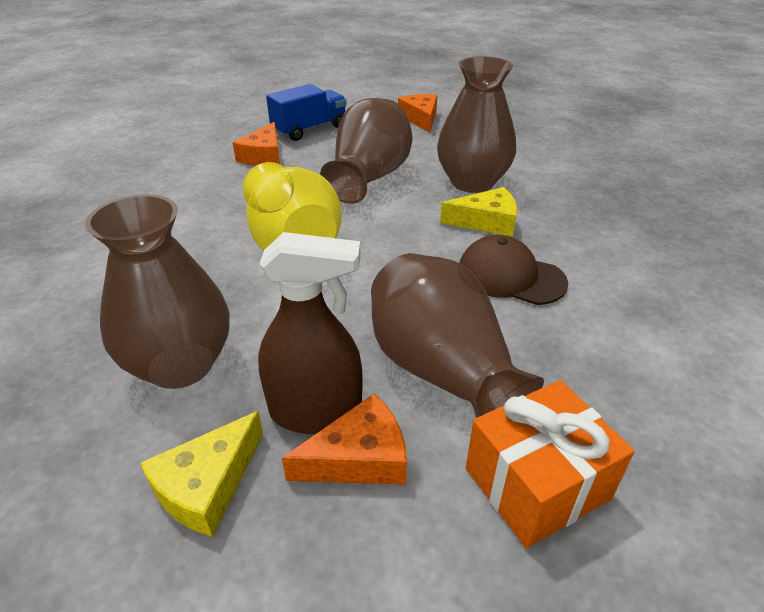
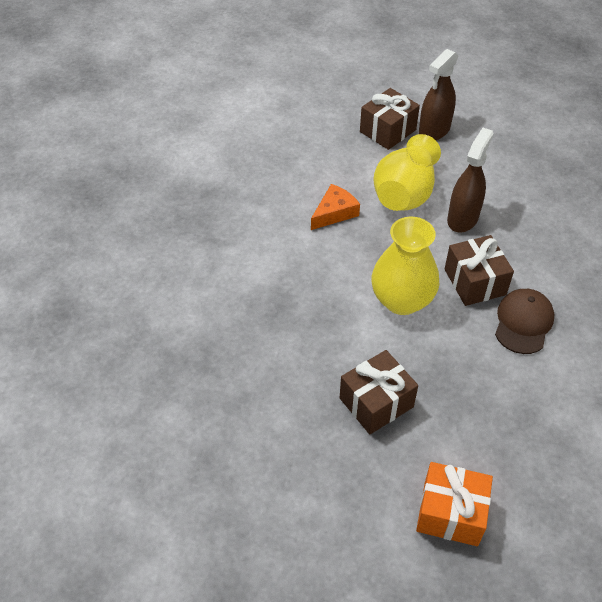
blue truck: [266,84,346,141] = 1 -> none = 0
brown gift: none = 0 -> [340,350,418,434] [360,88,420,150] [445,235,514,306] = 3
brown spray bottle: [258,232,363,434] = 1 -> [419,49,458,140] [447,128,494,233] = 2
brown vase: [85,194,230,389] [320,98,413,204] [371,253,544,418] [437,56,516,193] = 4 -> none = 0
orange cheese: [233,122,280,165] [282,393,407,485] [398,94,437,133] = 3 -> [311,184,360,230] = 1
yellow cheese: [140,411,263,537] [440,187,517,237] = 2 -> none = 0
yellow vase: [243,162,342,251] = 1 -> [371,217,439,315] [373,134,441,211] = 2

